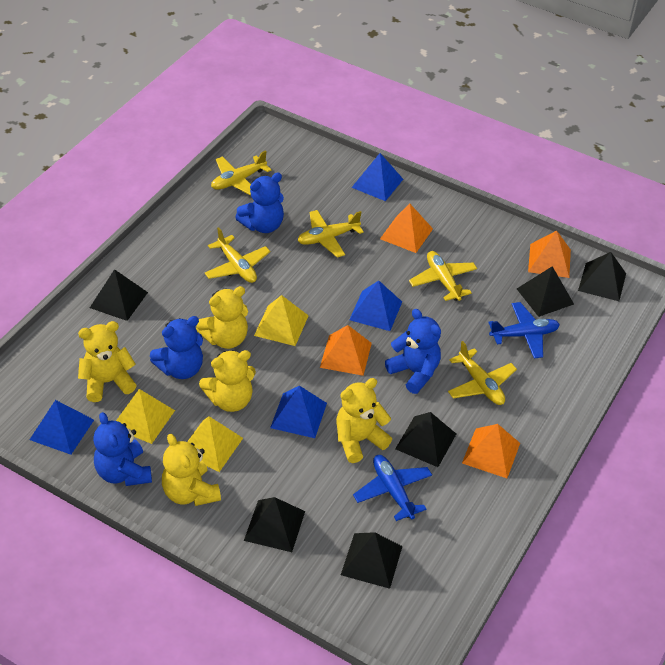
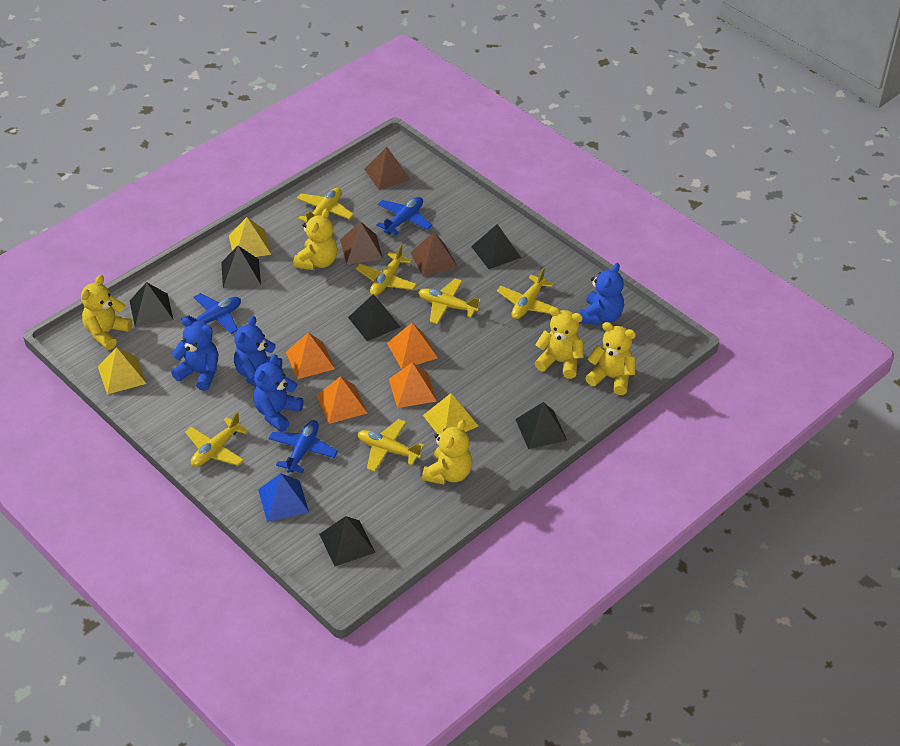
blue plane: [353,455,432,521] [488,302,560,359] = 2 -> [181,293,241,334] [269,420,338,473] [376,197,432,236] = 3
blue pyramid: [30,400,94,455] [270,386,327,438] [349,280,402,331] [351,153,403,201] = 4 -> [258,473,309,522] = 1
brown pyramid: none = 0 -> [340,221,383,265] [364,147,411,190] [410,232,458,277] = 3
yellow plane: [204,227,270,283] [211,150,271,196] [298,210,364,258] [409,251,477,301] [448,341,517,405] = 5 -> [185,412,248,467] [297,188,354,224] [356,244,417,296] [357,419,424,472] [418,279,481,324] [497,267,559,319] = 6

